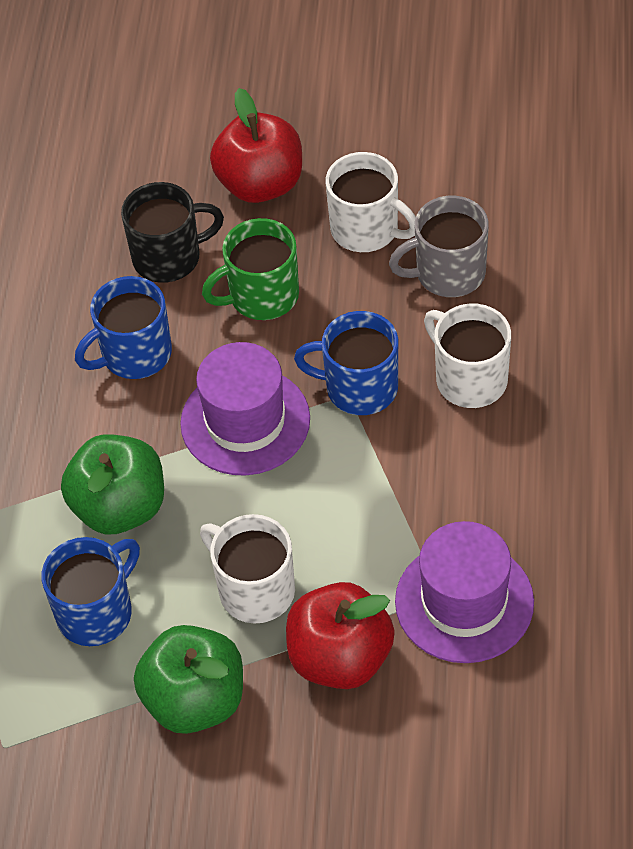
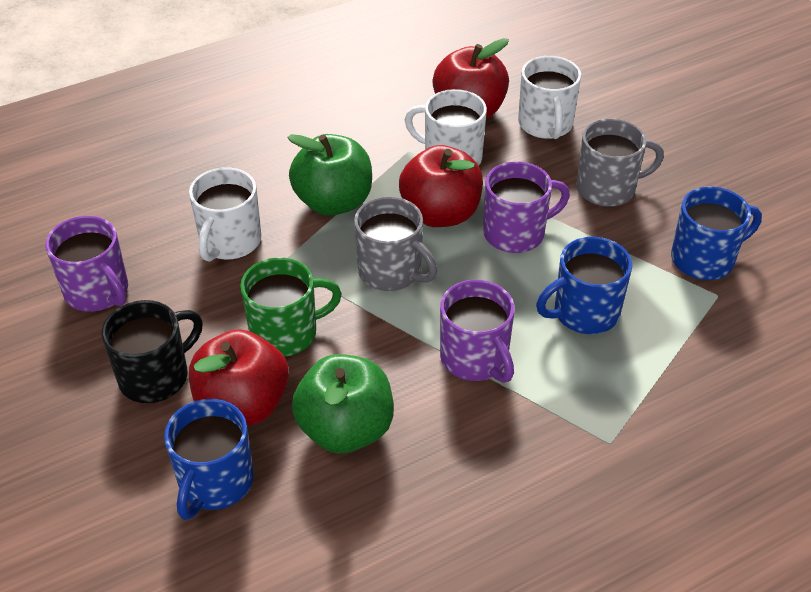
grey mug: [389,196,489,297] = 1 -> [354,197,437,291] [576,118,664,207] = 2
purple hat: [180,342,310,476] [395,521,534,663] = 2 -> none = 0
purple mug: none = 0 -> [45,216,128,312] [440,280,515,383] [483,162,570,253] = 3
red apple: [210,88,302,203] [286,582,395,689] = 2 -> [189,329,289,426] [399,145,483,227] [432,38,509,119] = 3

